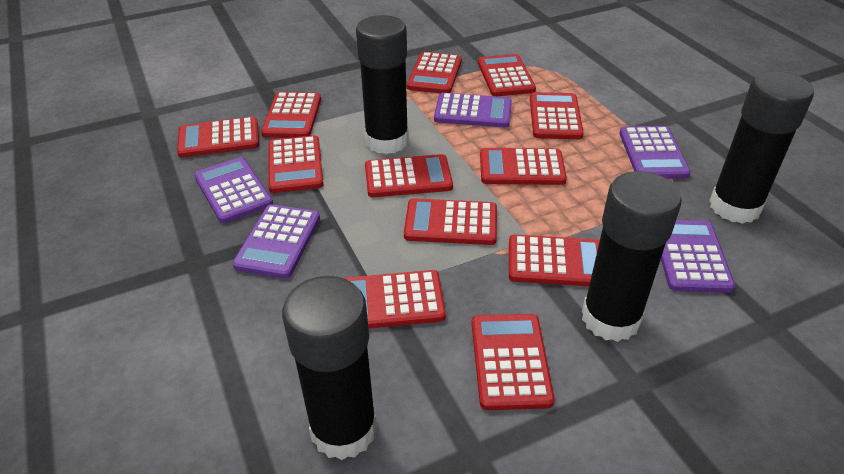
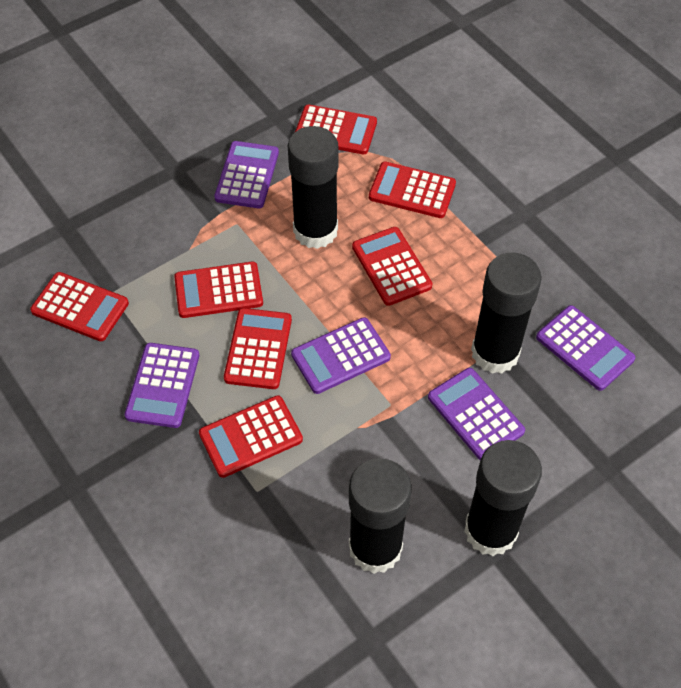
red calculator: [177,117,259,158] [261,92,321,138] [268,135,323,193] [344,270,446,329] [365,154,453,197] [404,198,497,245] [407,52,462,93] [472,314,554,410] [478,54,536,96] [480,148,567,185] [509,235,600,286] [530,92,584,139] = 12 -> [30,272,129,341] [174,262,263,318] [199,395,303,478] [224,308,292,389] [295,105,377,154] [352,227,433,306] [369,162,456,218] = 7

